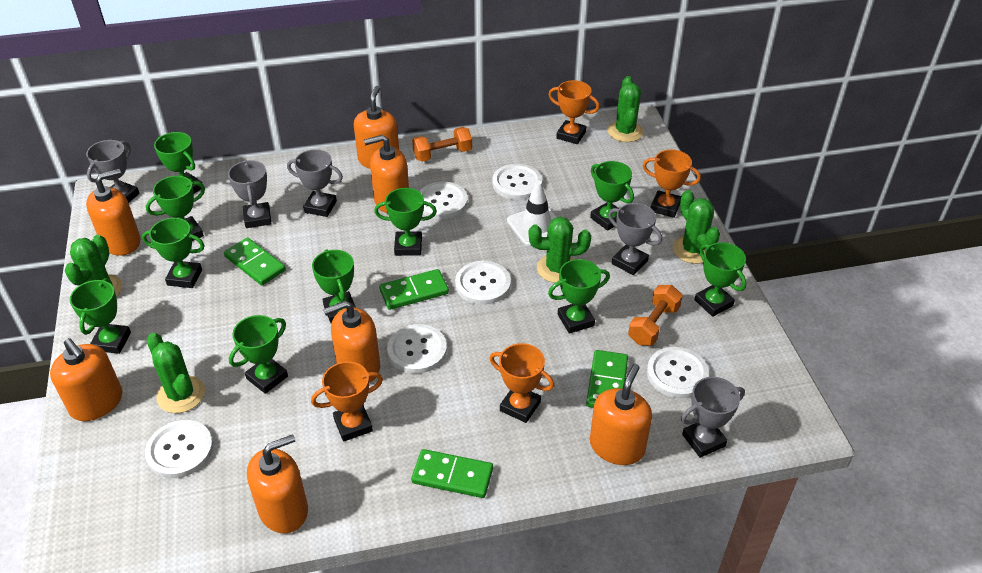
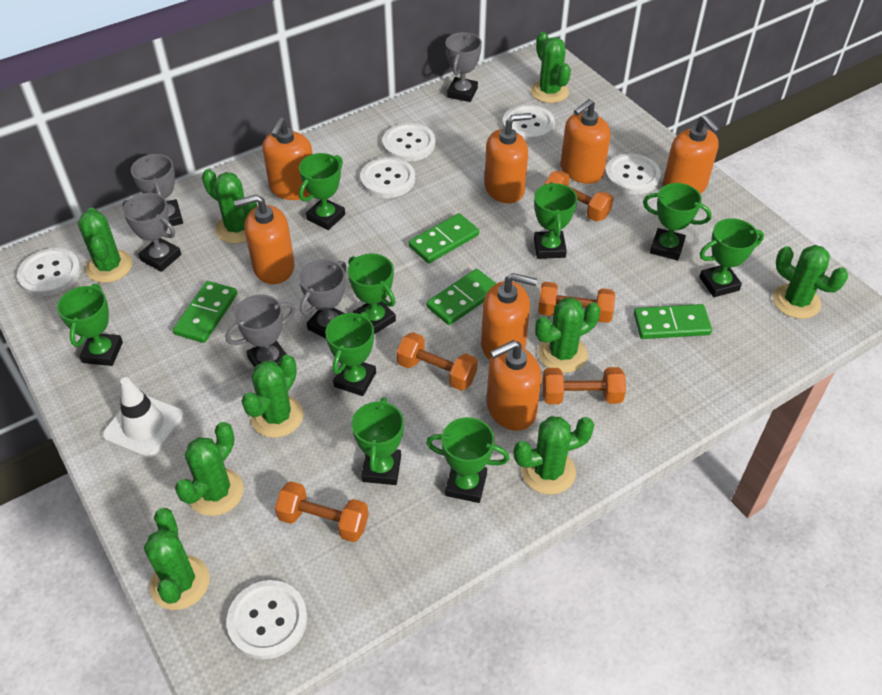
green cactus: [65,235,122,297] [147,333,205,413] [529,217,591,283] [607,76,643,142] [673,190,720,264] = 5 -> [78,208,132,283] [144,508,210,610] [175,422,244,516] [202,169,257,244] [241,355,303,438] [514,416,594,495] [531,32,571,103] [535,297,600,373] [773,245,848,319] = 9
green trophy: [70,278,131,354] [142,218,205,288] [146,176,205,241] [154,132,202,194] [229,315,288,394] [312,249,356,323] [374,188,437,256] [548,259,610,334] [590,161,634,231] [694,242,746,317] = 10 -> [57,284,123,366] [299,153,345,230] [325,312,376,396] [348,253,396,334] [351,397,404,485] [426,417,510,503] [534,182,577,259] [643,183,712,261] [699,218,764,297] = 9
orange dumbbell: [412,127,472,162] [628,285,683,346] = 2 -> [275,481,369,542] [396,332,478,391] [538,282,615,323] [543,367,626,404] [545,171,613,221] = 5
orange trophy: [311,361,383,442] [489,343,554,423] [548,80,600,144] [642,150,701,218] = 4 -> none = 0

